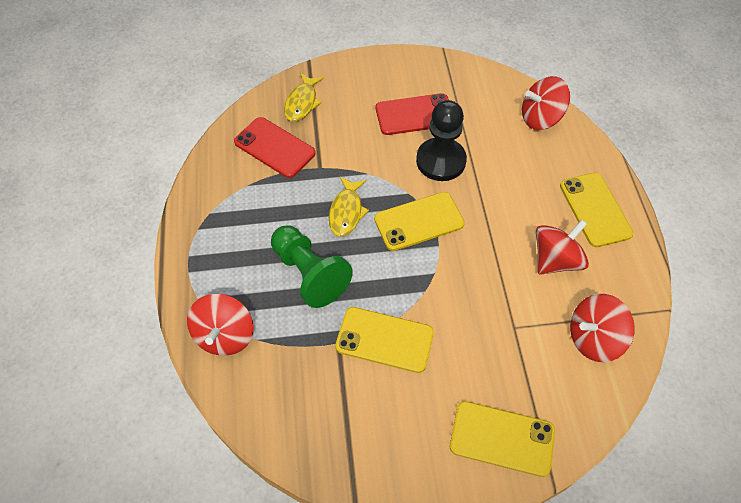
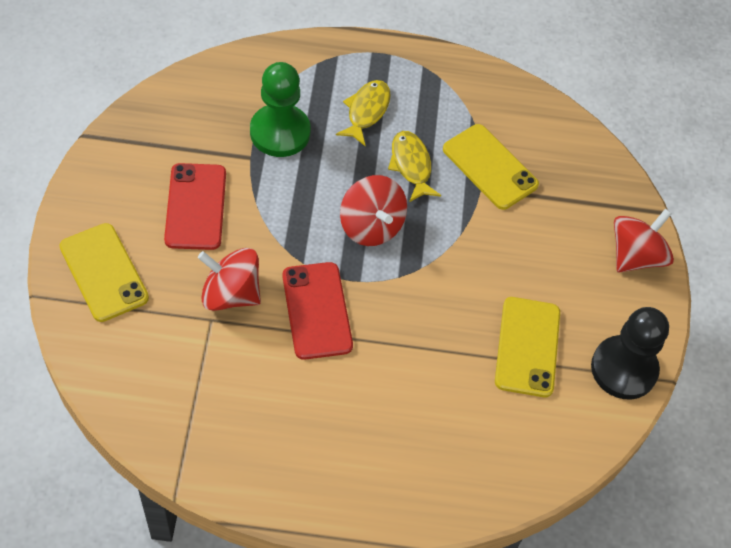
red spinning top: [187,294,254,356] [522,76,570,130] [536,219,589,275] [570,294,635,362] = 4 -> [198,248,261,311] [340,175,407,246] [614,209,674,273] = 3
yellow phone: [335,307,434,373] [374,192,465,251] [450,401,555,477] [560,173,633,247] = 4 -> [59,223,149,322] [443,124,539,210] [495,297,560,397] = 3

